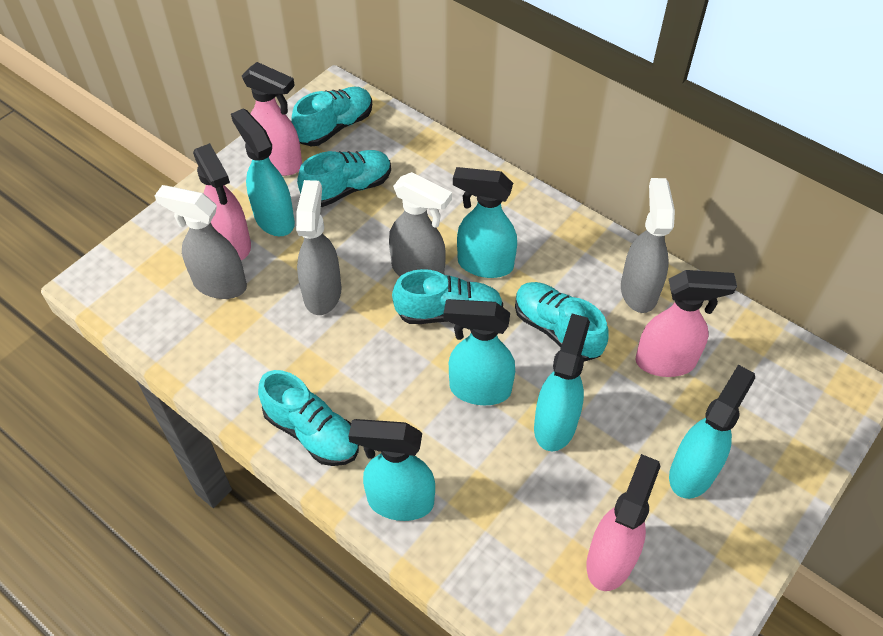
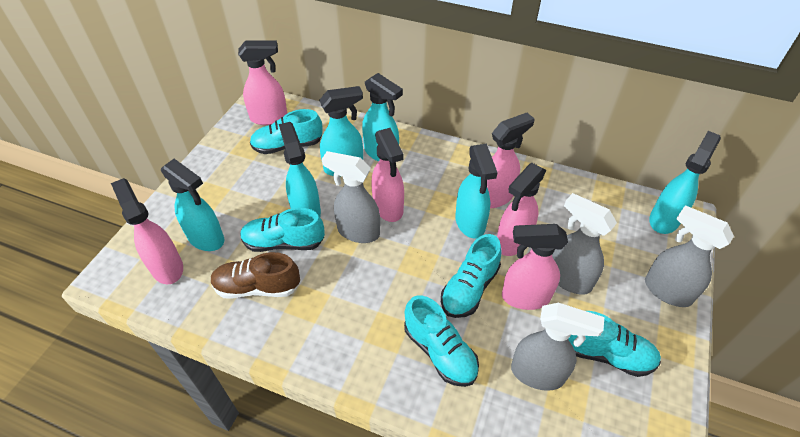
brown shoe: none = 0 -> [210,252,300,299] = 1
pink spray bottle: [193,143,251,260] [242,62,302,176] [586,454,661,591] [636,270,737,377] = 4 -> [111,178,183,284] [238,40,287,125] [371,128,404,222] [487,113,535,208] [497,163,546,256] [502,224,568,310] = 6

